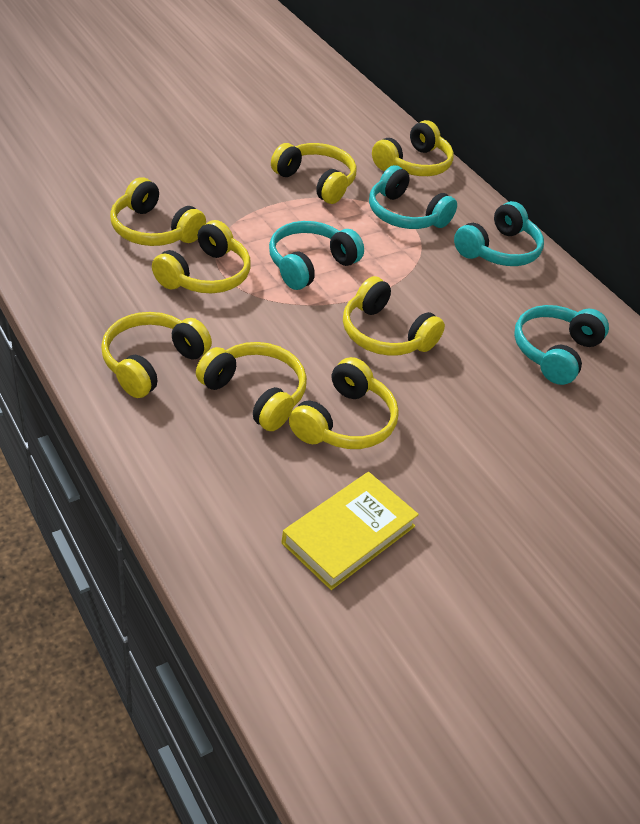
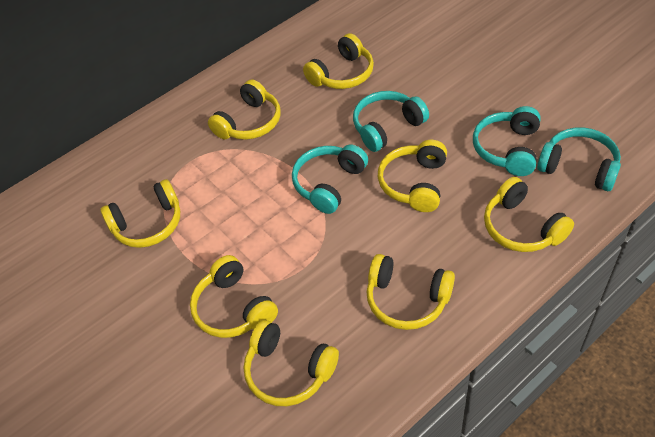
yellow book: [281,472,419,590] = 1 -> none = 0

